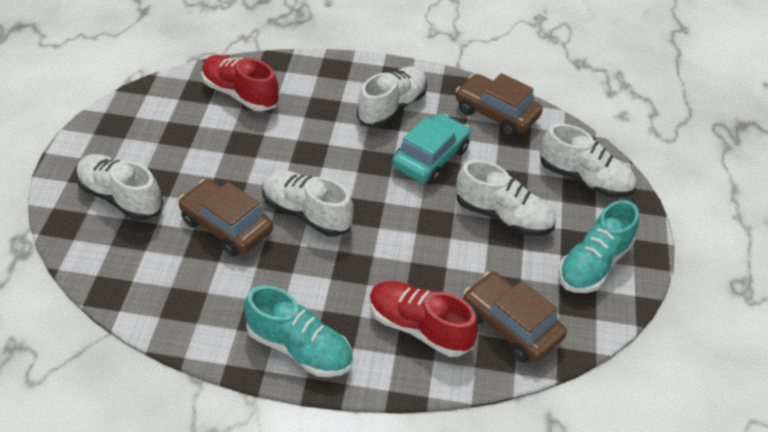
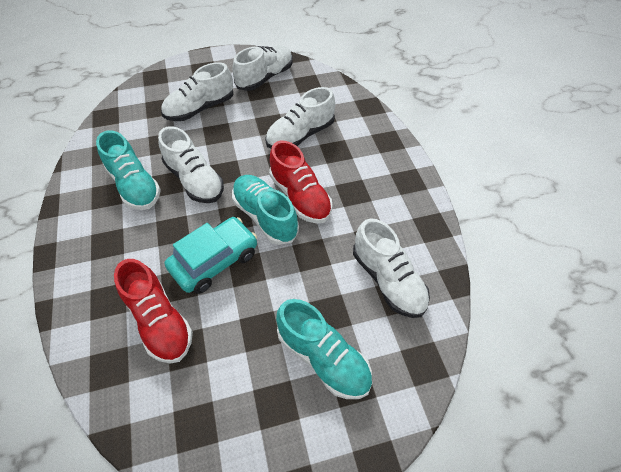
brown car: [178,179,273,256] [456,73,543,137] [463,272,567,363] = 3 -> none = 0
turquoise shoe: [244,285,353,377] [558,200,639,293] = 2 -> [96,130,161,210] [232,175,299,245] [276,299,372,399] = 3

